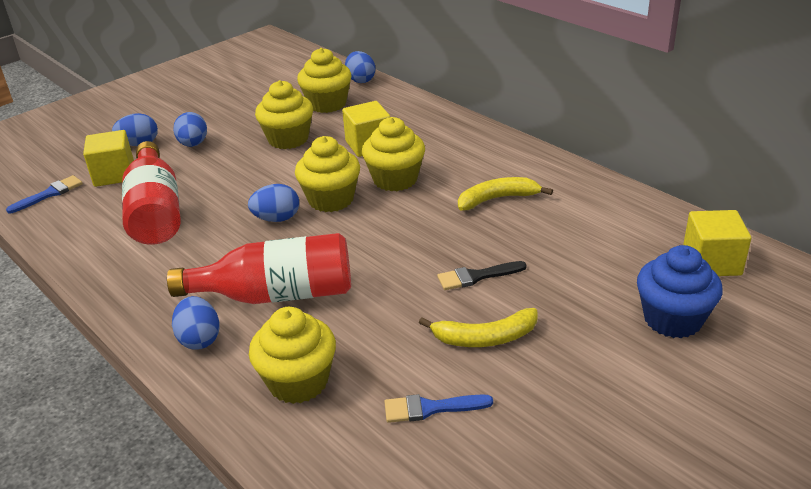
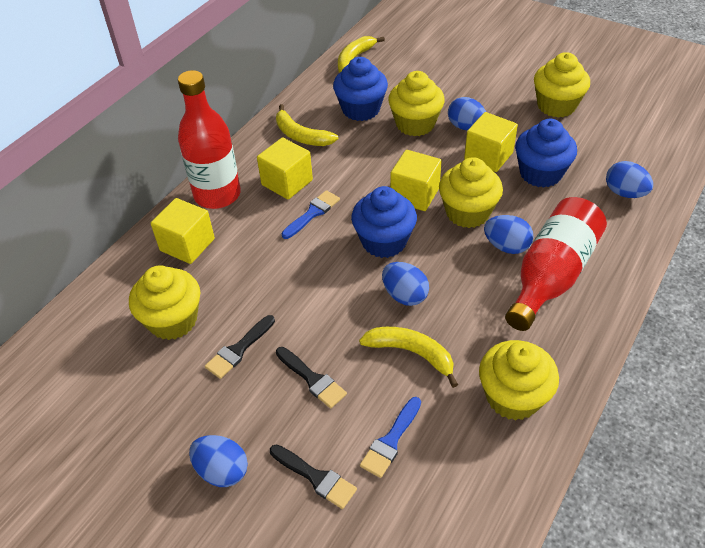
black brush: [437,261,527,290] = 1 -> [205,315,275,379] [270,445,357,509] [276,347,347,408] = 3
blue cupcake: [637,245,723,338] = 1 -> [333,57,388,121] [351,186,417,258] [515,119,577,188] = 3
yellow banana: [419,308,538,347] [458,177,553,211] = 2 -> [276,104,338,146] [338,36,385,73] [359,327,458,388] = 3
yellow cube: [83,130,134,187] [342,101,390,157] [683,210,751,276] = 3 -> [151,198,215,264] [257,137,313,200] [390,150,442,211] [464,112,518,172] = 4

